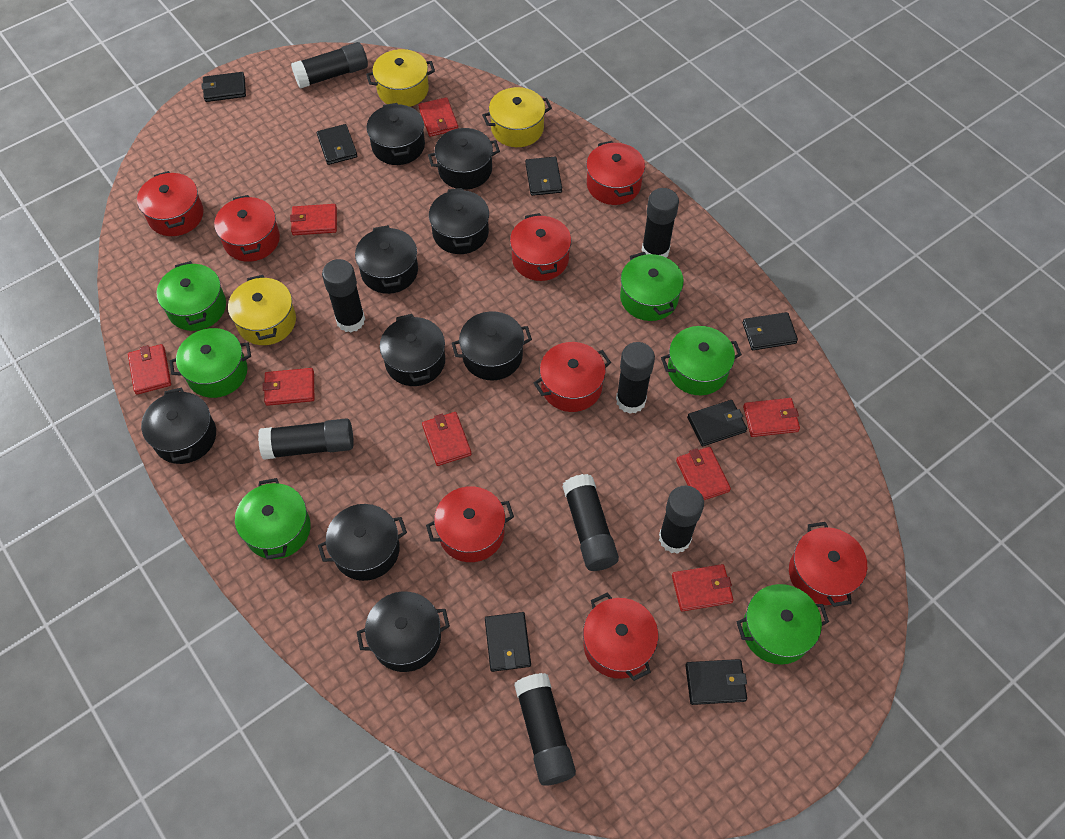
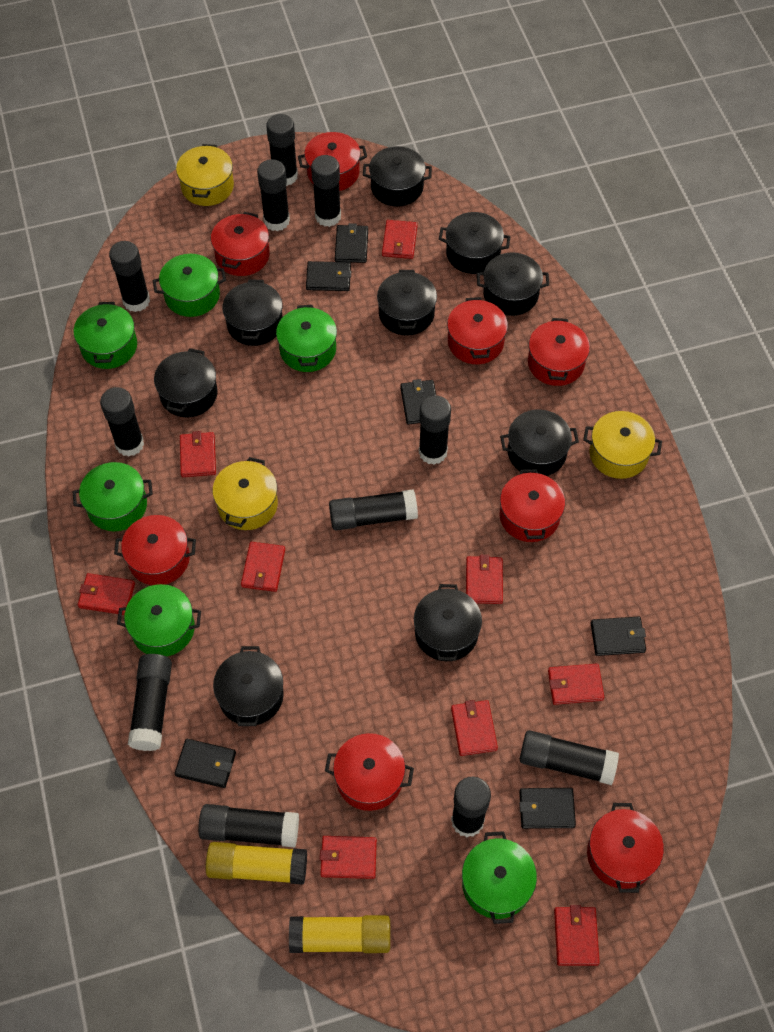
black glue stick: [258,418,354,460] [291,42,368,89] [322,259,365,332] [514,673,576,786] [562,474,619,571] [616,342,655,414] [642,188,679,257] [659,486,704,554] = 8 -> [100,387,144,457] [109,241,150,312] [128,654,172,751] [198,804,299,847] [257,159,290,231] [266,114,298,186] [311,155,341,227] [329,489,418,531] [419,395,451,465] [451,777,491,837] [520,730,619,785] = 11
black wallet: [201,72,246,102] [317,124,357,165] [485,612,531,672] [525,157,562,196] [685,659,747,705] [687,400,747,447] [743,312,798,350] = 7 -> [174,738,236,788] [306,261,351,291] [335,223,368,263] [400,379,436,424] [519,788,576,829] [591,617,646,656] = 6
red wallet: [128,344,171,395] [263,368,314,406] [290,204,337,235] [418,97,458,137] [422,412,472,466] [672,564,734,611] [676,447,731,500] [743,398,800,437] = 8 -> [78,573,135,615] [180,431,216,477] [241,542,285,592] [320,836,377,879] [382,220,417,259] [451,700,498,756] [466,555,503,604] [548,664,604,705] [554,905,600,966] = 9
yellow glue stick: none = 0 -> [206,842,307,885] [289,915,390,953] = 2

